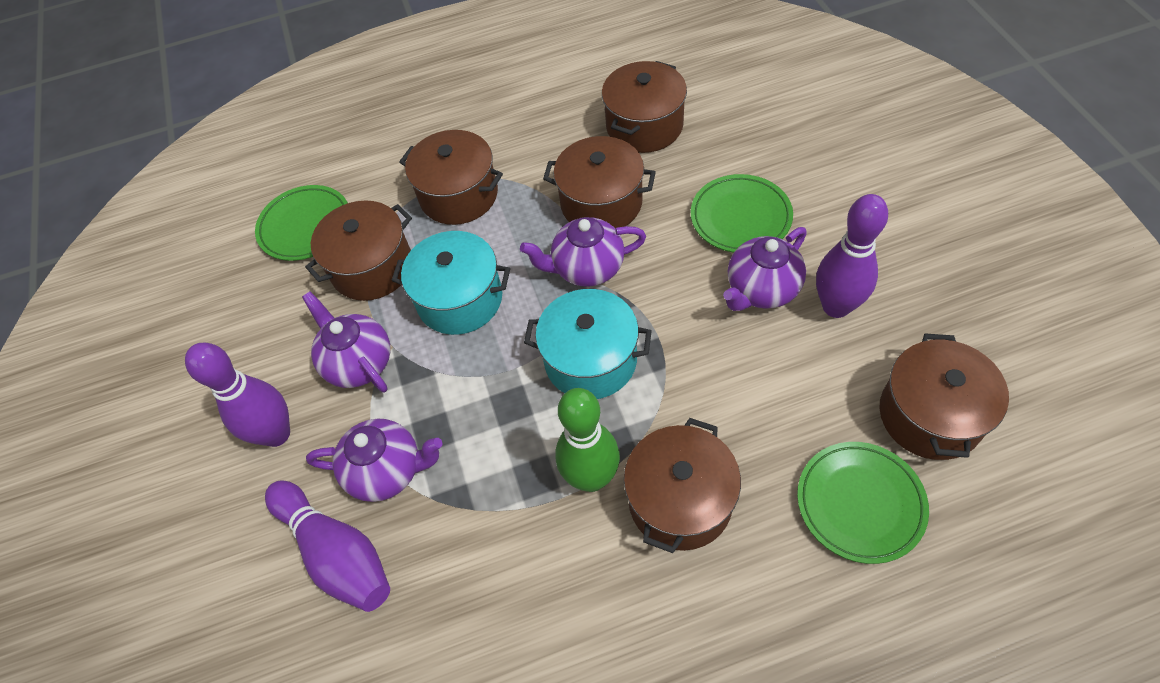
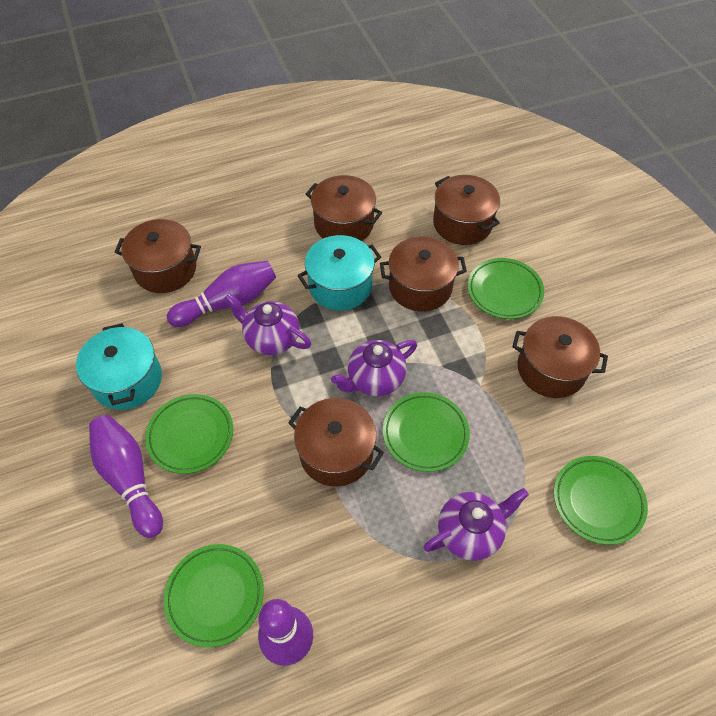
green bowling pin: [555,388,620,492] = 1 -> none = 0
green plate: [255,185,348,261] [691,174,793,253] [797,442,929,564] = 3 -> [145,394,233,474] [164,544,264,647] [383,392,470,472] [468,258,544,319] [554,456,648,545] = 5
purple teapot: [302,291,390,392] [306,418,442,502] [520,217,646,287] [723,227,807,311] = 4 -> [225,293,311,355] [331,340,417,396] [423,488,529,561] = 3

